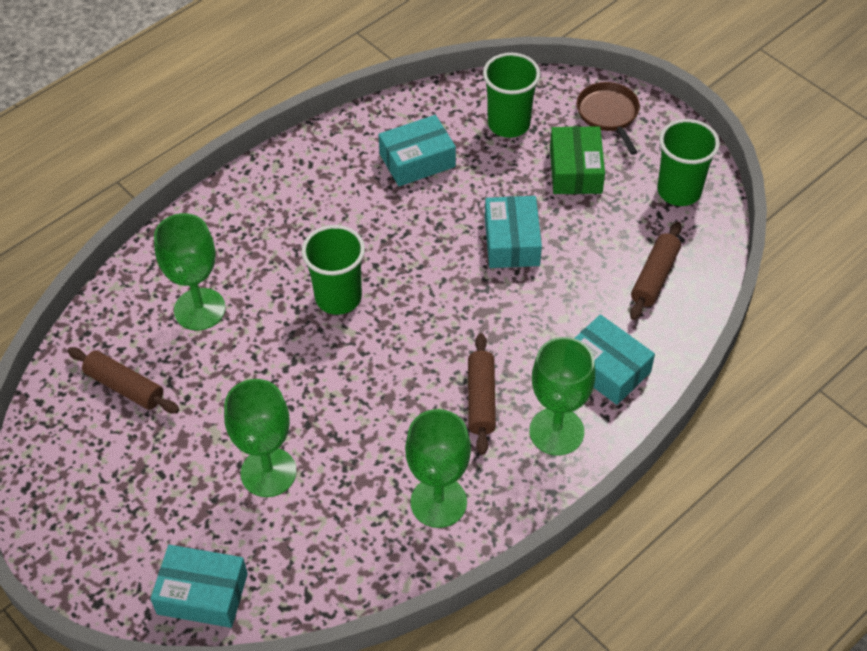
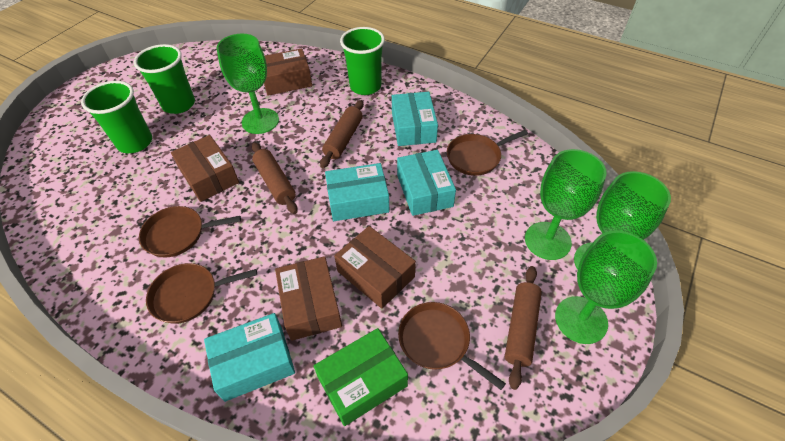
brown box: none = 0 -> [171,135,239,202] [264,48,312,96] [275,256,342,341] [334,226,416,309] = 4
brown pan: [577,82,640,155] = 1 -> [139,206,241,257] [146,263,257,324] [398,302,506,390] [447,130,528,176] = 4

